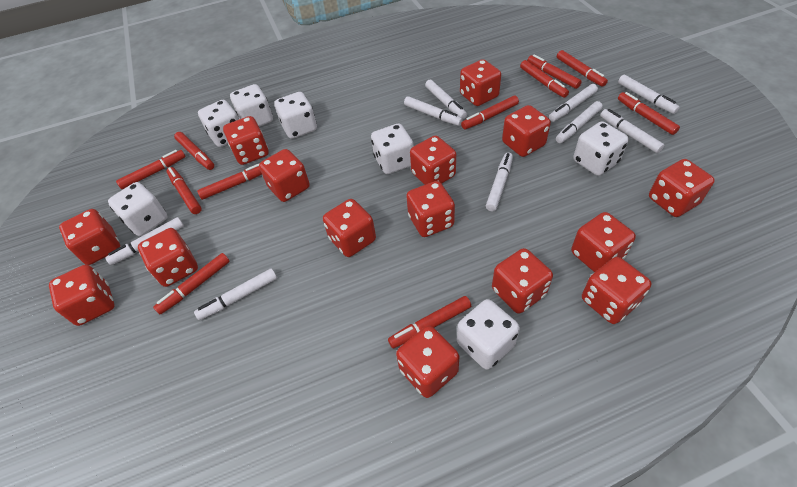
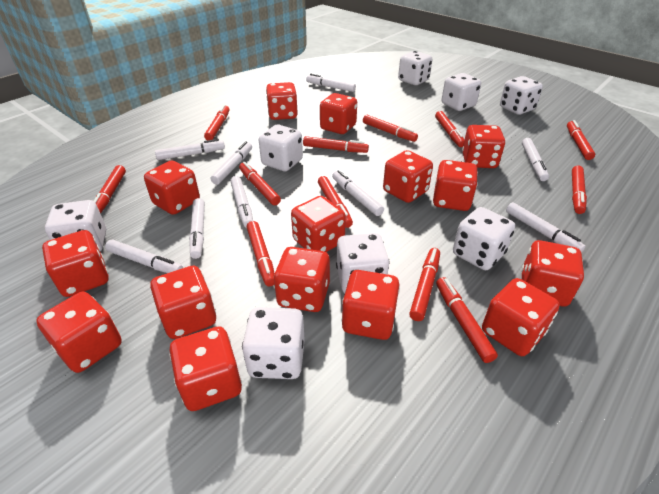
red marker: [116,150,185,189] [153,253,230,314] [167,167,202,214] [174,132,214,170] [197,163,262,200] [388,296,471,348] [461,96,519,129] [520,60,569,98] [527,54,582,89] [557,50,608,87] [618,92,680,135] = 11 -> [94,165,126,214] [204,105,230,140] [239,162,281,205] [247,221,275,287] [303,136,369,153] [318,176,353,228] [363,115,418,142] [409,248,440,321] [435,111,464,147] [436,277,498,363] [567,120,595,160] [572,166,587,214] = 12
white dice: [108,182,168,236] [198,100,239,147] [230,84,273,127] [274,92,317,139] [371,124,414,174] [457,299,520,370] [573,121,629,176] = 7 -> [45,200,106,251] [242,307,305,379] [259,125,303,171] [336,233,390,293] [398,51,432,85] [441,73,481,111] [453,207,515,270] [500,76,543,115] = 8

